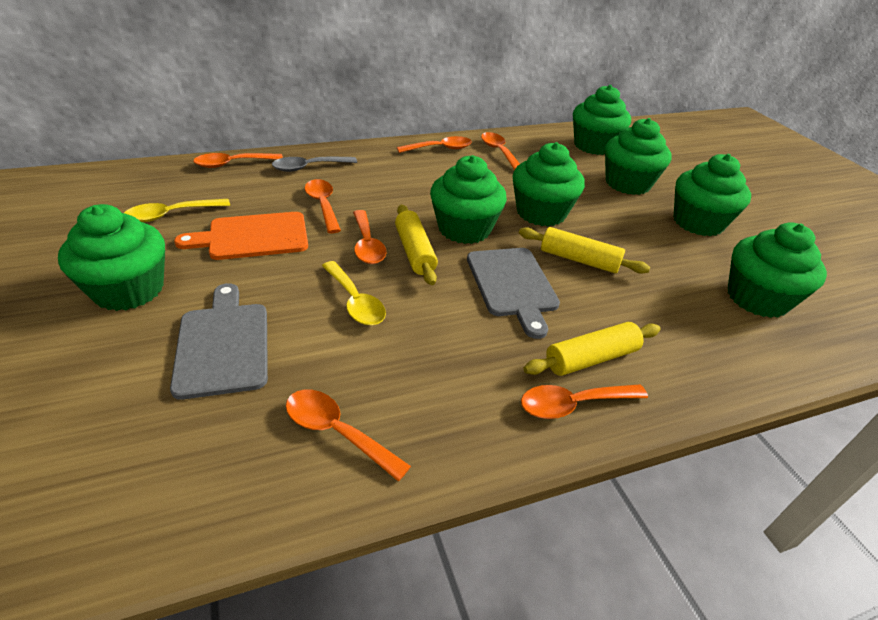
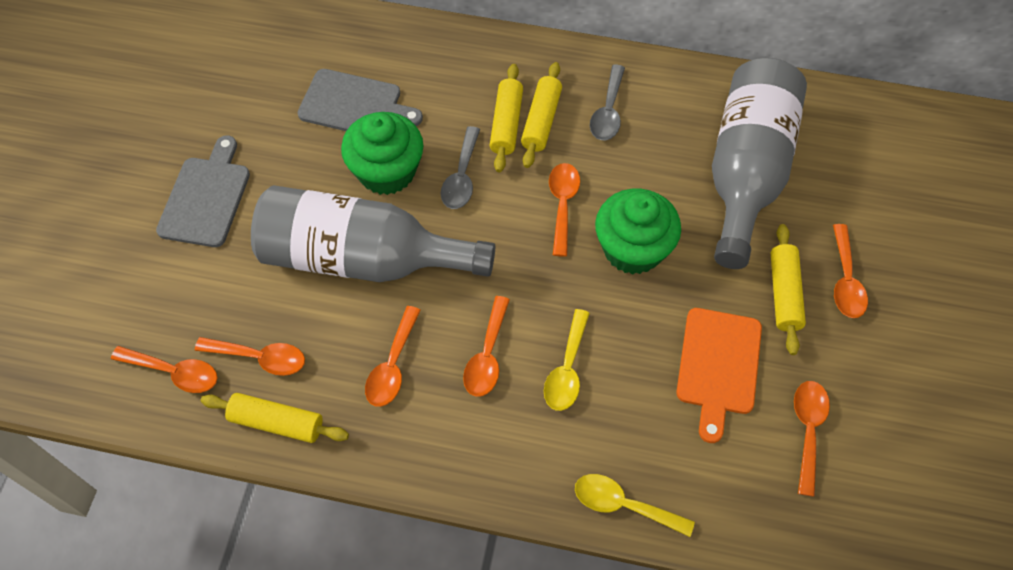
green cupcake: [58,204,165,311] [430,155,507,244] [513,142,585,226] [573,85,631,155] [605,118,672,195] [674,154,751,236] [728,222,827,318] = 7 -> [341,112,423,195] [595,189,681,275] = 2
grey bottle: none = 0 -> [251,185,495,282] [712,58,807,269] = 2
grey spoon: [272,157,357,172] = 1 -> [441,126,480,209] [590,65,625,140] = 2
yellow rolling pin: [395,205,438,285] [519,227,650,274] [523,322,661,376] = 3 -> [200,393,349,443] [490,64,523,172] [521,62,562,168] [771,224,806,355] = 4

